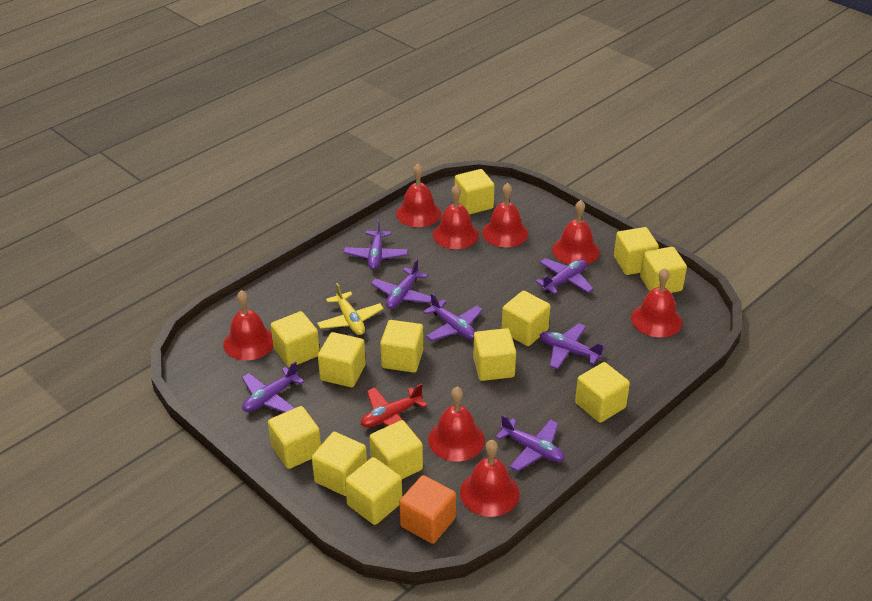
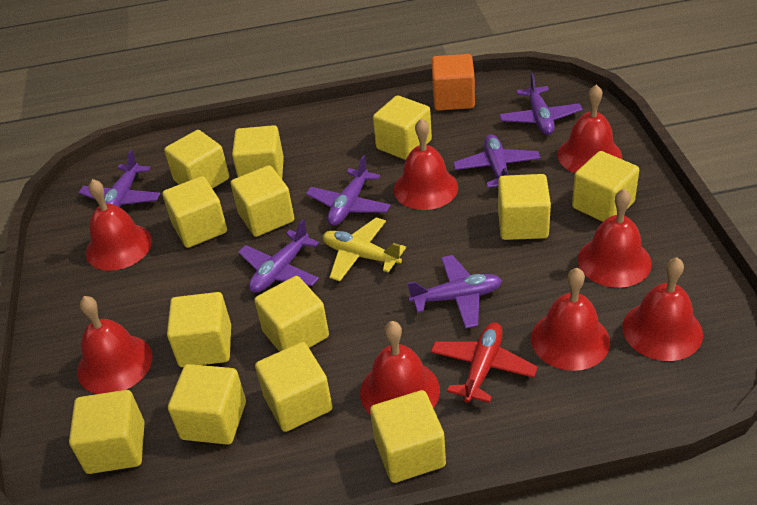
purple plane: [242,361,305,413] [344,219,408,270] [371,259,431,309] [423,293,483,341] [495,415,565,471] [535,258,594,294] [540,323,605,369] = 7 -> [79,150,161,207] [238,219,319,293] [306,155,391,226] [407,255,502,329] [453,134,541,188] [499,72,582,135] = 6

